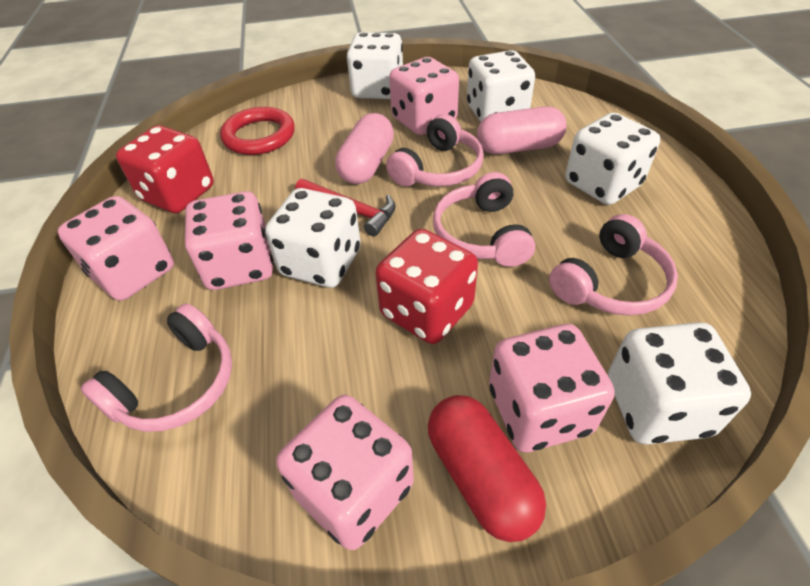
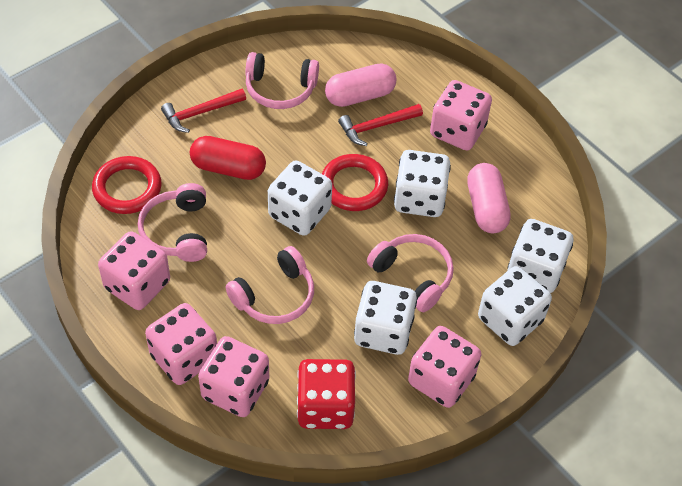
red dice: [116,125,214,213] [375,229,478,344] = 2 -> [297,359,356,429] = 1
red hammer: [295,179,396,236] = 1 -> [161,89,246,133] [338,104,423,146] = 2
red ring: [220,107,295,155] = 1 -> [92,156,162,214] [322,154,388,211] = 2

